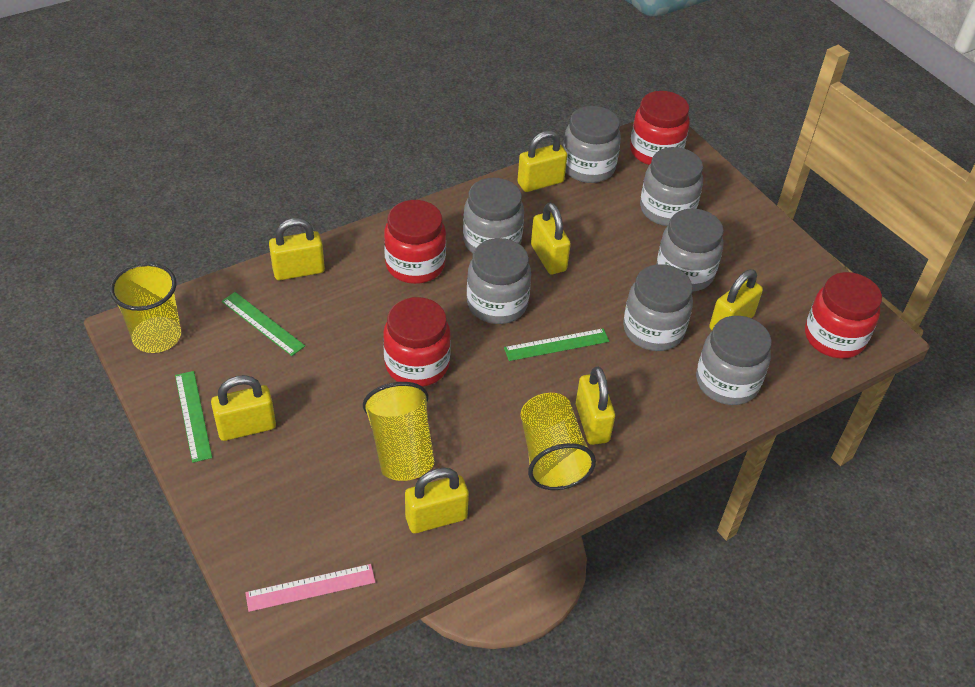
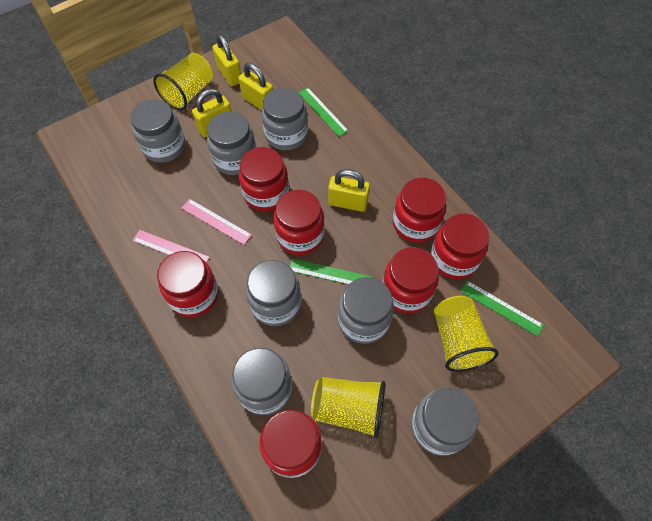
pink ruler: [245,564,375,612] = 1 -> [133,230,210,263] [182,199,252,245] = 2
red jar: [383,297,451,387] [384,200,446,284] [630,91,690,165] [805,272,882,358] = 4 -> [157,251,219,317] [239,147,289,212] [259,410,322,478] [273,190,325,255] [383,247,439,313] [393,178,446,243] [431,214,489,279] = 7
yellow padlock: [211,375,276,441] [269,218,325,280] [405,468,469,533] [518,131,567,192] [531,203,571,274] [576,367,615,445] [709,269,763,330] = 7 -> [192,89,232,137] [212,34,241,86] [238,63,273,110] [328,169,370,212] = 4

